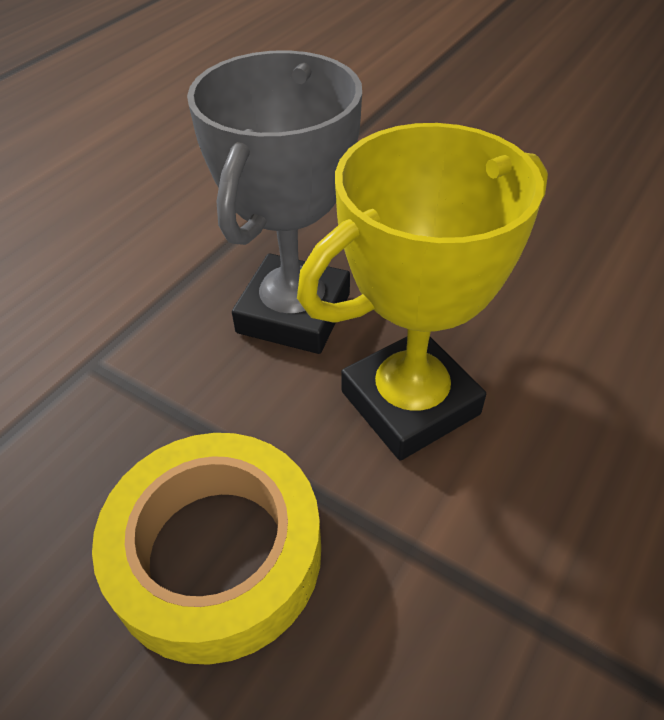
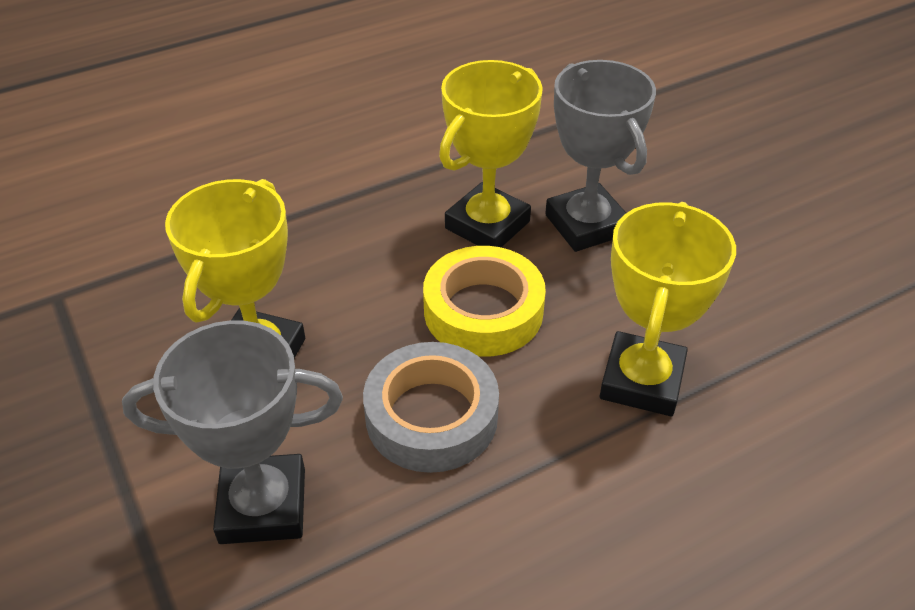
grey tape: none = 0 -> [363,342,499,473] = 1
grey trophy: [187,50,362,354] = 1 -> [122,320,343,544] [545,60,656,252] = 2
yellow trophy: [297,123,548,460] = 1 -> [165,179,305,358] [439,60,543,247] [600,202,736,416] = 3

